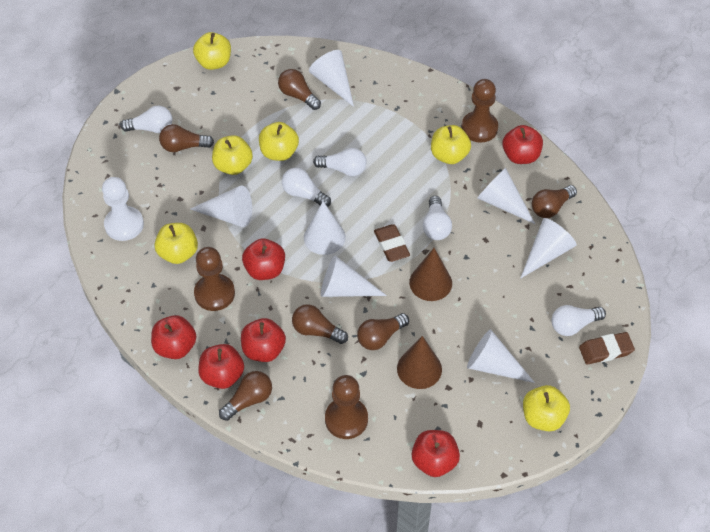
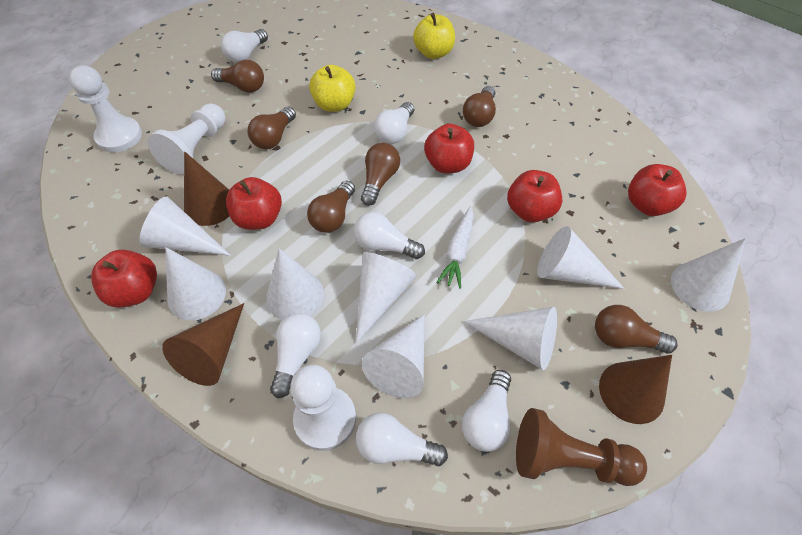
brown cone: [397,336,442,389] [409,248,452,301] = 2 -> [162,303,244,386] [184,151,229,226] [599,355,672,424] = 3
brown eraser: [374,224,410,262] [579,332,635,364] = 2 -> none = 0
brown pawn: [194,247,235,311] [325,375,368,439] [461,79,498,143] = 3 -> [516,408,647,486] = 1
red apple: [151,315,196,359] [198,344,244,389] [241,318,286,362] [242,238,285,280] [412,430,460,477] [502,125,543,164] = 6 -> [91,250,157,308] [226,177,282,230] [424,124,474,173] [507,170,562,222] [628,164,687,216] = 5
white carrot: none = 0 -> [437,206,474,289] = 1
white cone: [190,186,252,227] [304,201,345,255] [309,50,354,107] [321,256,387,297] [467,329,535,383] [477,168,535,224] [520,218,577,279] = 7 -> [139,196,231,256] [165,247,226,321] [266,248,324,320] [356,252,417,344] [362,314,425,398] [463,307,557,370] [537,226,625,289] [671,238,746,312] = 8
white light bulb: [120,105,172,133] [282,168,331,207] [313,148,367,176] [423,196,452,240] [551,305,606,336] = 5 -> [221,29,268,63] [270,313,321,398] [354,212,425,259] [356,413,448,466] [374,102,414,144] [462,370,511,452] = 6
white pawn: [102,177,144,241] = 1 -> [69,65,142,152] [147,103,225,174] [290,364,356,451] = 3
yellow apple: [155,223,198,264] [193,32,231,70] [212,135,253,175] [259,122,299,161] [431,125,471,164] [523,385,570,431] = 6 -> [309,65,355,112] [413,13,455,59] = 2

